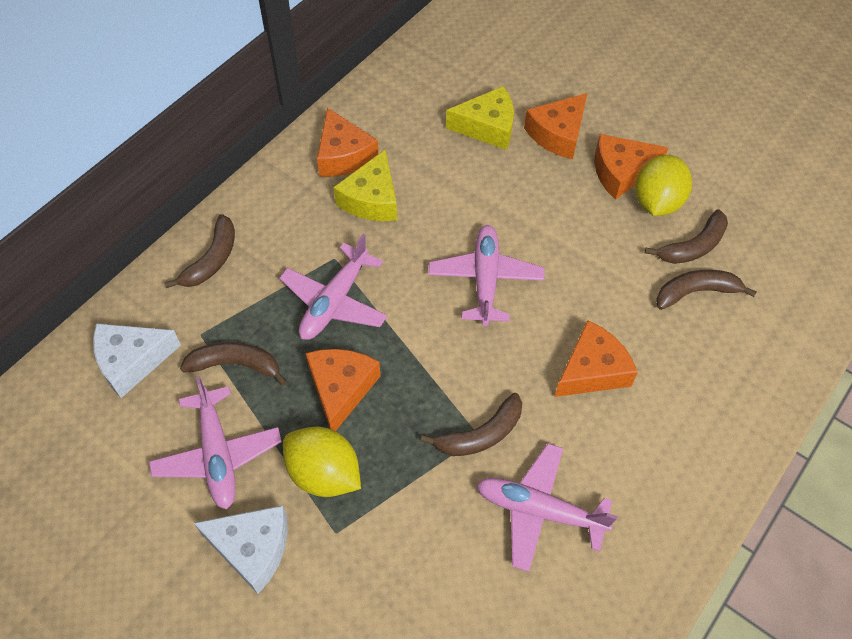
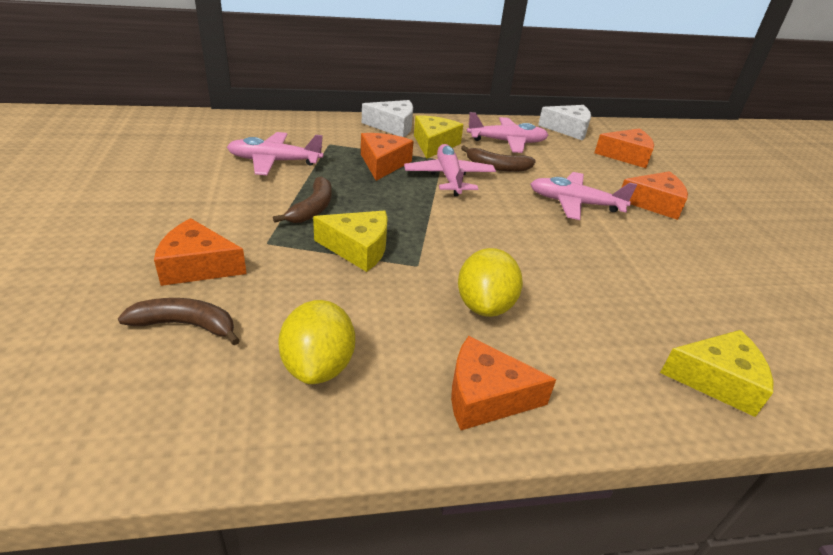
brown banana: [164,214,235,288] [180,342,287,386] [421,393,522,456] [645,209,728,264] [656,270,757,310] = 5 -> [118,298,240,345] [273,176,332,223] [461,145,536,172] = 3
yellow cheese: [333,149,397,221] [446,86,514,150] = 2 -> [313,210,388,272] [414,115,463,159] [660,330,773,417] = 3

